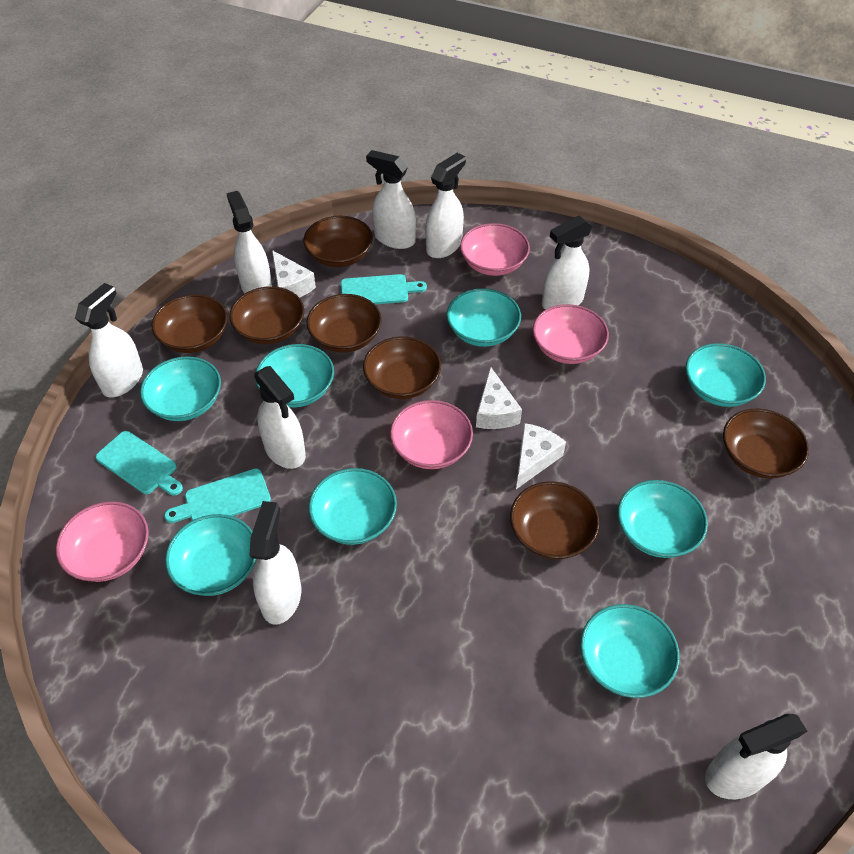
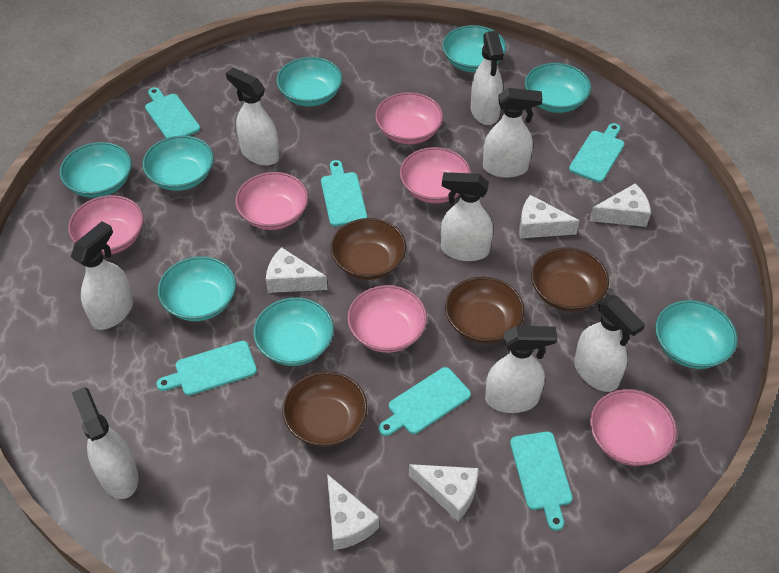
brown bowl: [152,294,228,353] [229,286,304,344] [304,216,373,267] [306,294,382,353] [363,336,441,399] [510,481,600,559] [723,408,809,479] = 7 -> [282,372,367,447] [330,218,406,280] [445,277,524,343] [531,247,609,312] = 4
pink bowl: [56,501,149,582] [390,400,473,469] [460,223,530,276] [533,304,609,364] = 4 -> [68,195,144,255] [235,172,308,230] [347,285,427,353] [375,92,443,144] [400,147,471,203] [590,389,677,466] = 6
turquoise cutting board: [96,431,183,496] [164,468,271,523] [341,274,427,304] = 3 -> [145,87,200,138] [157,341,257,396] [321,160,367,226] [379,367,471,436] [510,431,573,531] [569,123,625,183] = 6
white cheese: [272,250,316,298] [476,367,522,429] [516,423,566,489] = 3 -> [266,247,328,293] [327,474,379,550] [409,464,478,521] [519,195,580,238] [590,183,651,227] = 5

